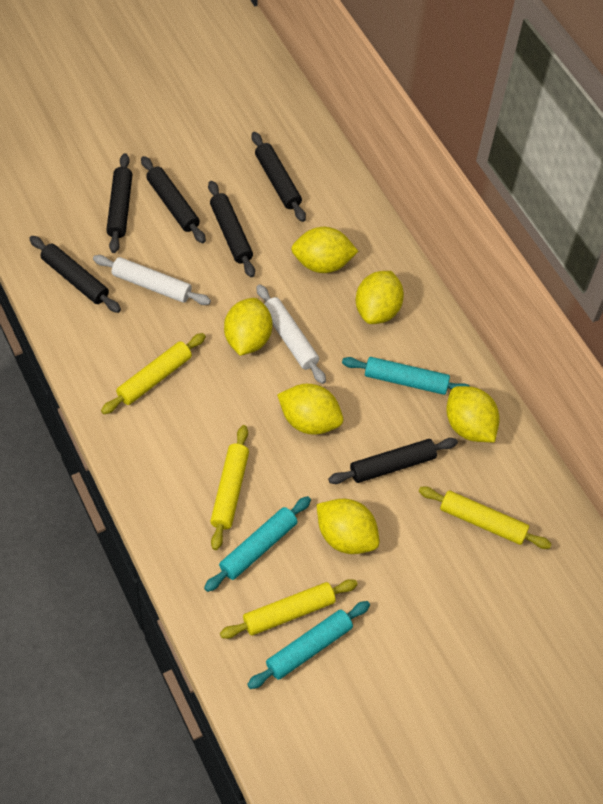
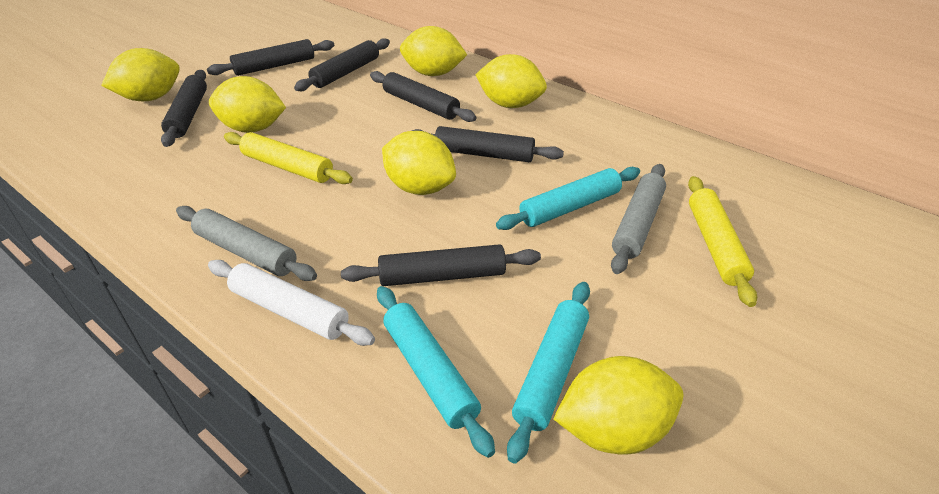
grey rolling pin: none = 0 -> [176,206,317,281] [611,164,666,274] = 2
white rolling pin: [93,255,211,305] [256,284,326,384] = 2 -> [208,260,375,346] = 1
yellow rolling pin: [101,333,206,414] [210,425,249,550] [220,579,358,639] [419,486,552,549] = 4 -> [224,132,353,184] [688,176,757,307] = 2

